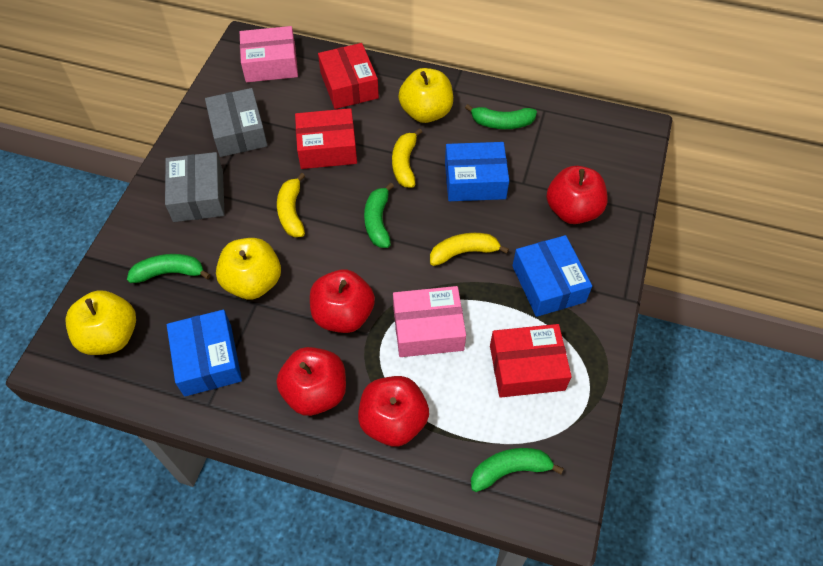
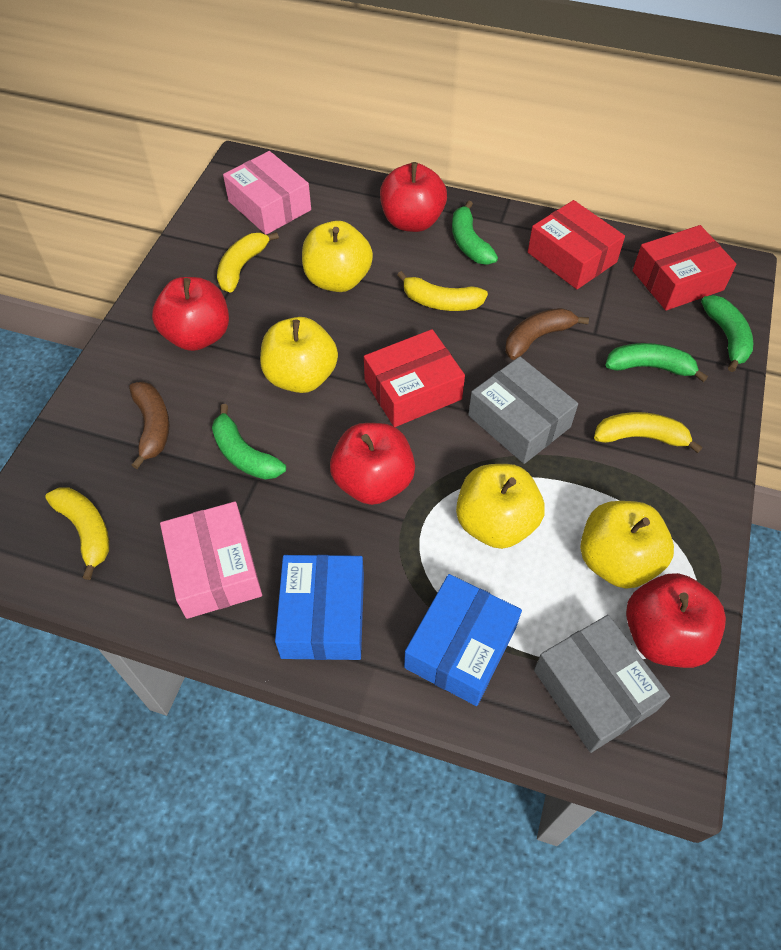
blue box: [167,310,242,396] [445,142,509,201] [512,235,592,317] = 3 -> [275,555,364,660] [404,574,522,706] = 2
brown banana: none = 0 -> [129,382,169,469] [505,308,589,360] = 2
yellow apple: [66,290,136,355] [216,238,281,299] [398,68,453,123] = 3 -> [260,317,338,393] [302,221,373,292] [456,464,545,549] [580,501,674,589] = 4
yellow banana: [277,173,305,237] [392,128,422,188] [430,233,509,266] = 3 -> [45,487,109,580] [217,232,279,293] [397,271,488,311] [594,412,702,453] = 4

